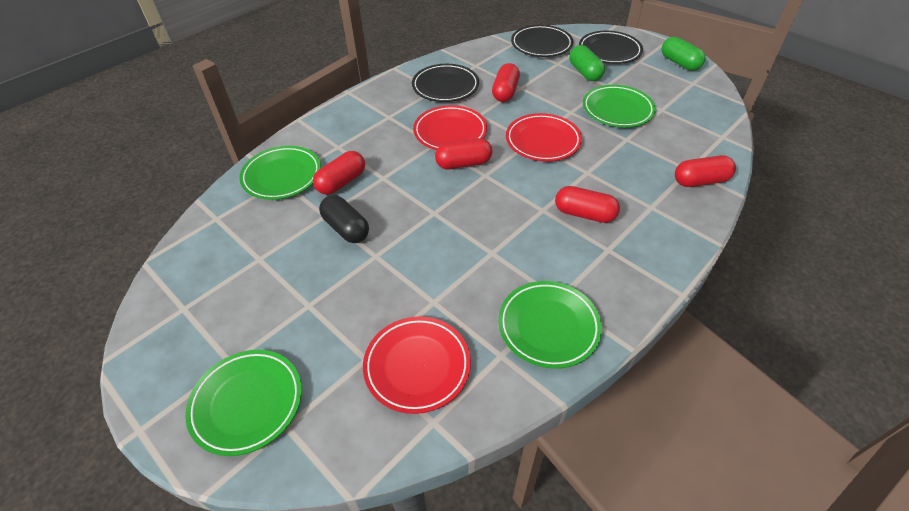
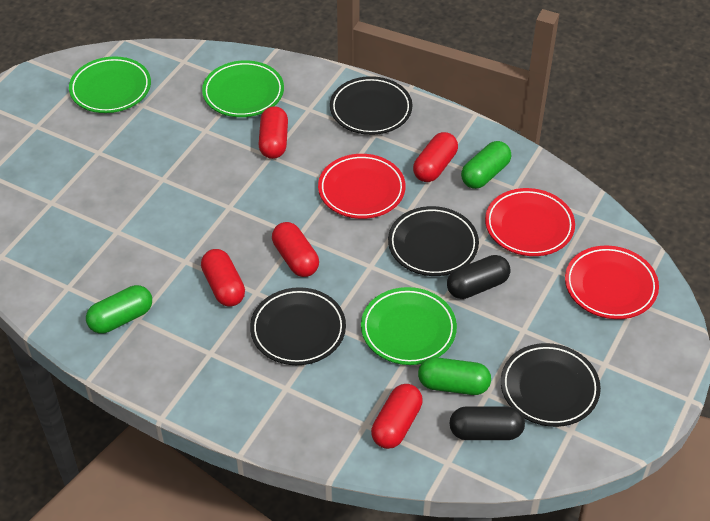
black capsule: [319,195,369,243] = 1 -> [447,255,511,299] [449,406,525,440] = 2
black plate: [412,64,479,102] [511,25,573,57] [579,31,643,64] = 3 -> [250,287,346,365] [330,76,412,135] [388,206,479,276] [501,343,601,427] = 4
green capsule: [569,45,605,81] [662,37,706,71] = 2 -> [86,285,152,334] [418,357,491,395] [461,141,511,189] = 3
green plate: [185,350,302,456] [239,146,321,200] [498,281,602,369] [583,85,656,127] = 4 -> [69,57,151,113] [202,60,284,117] [361,287,457,365] = 3

